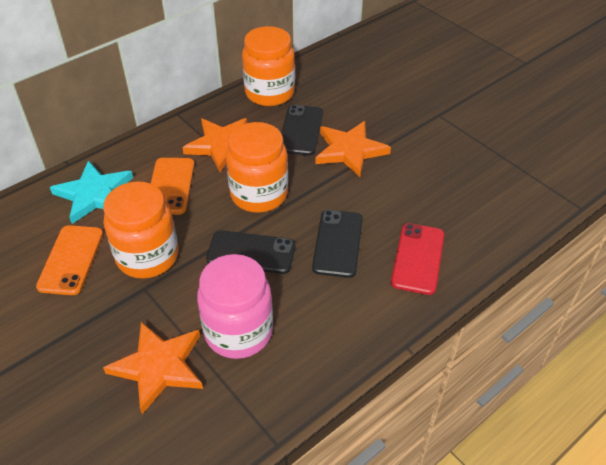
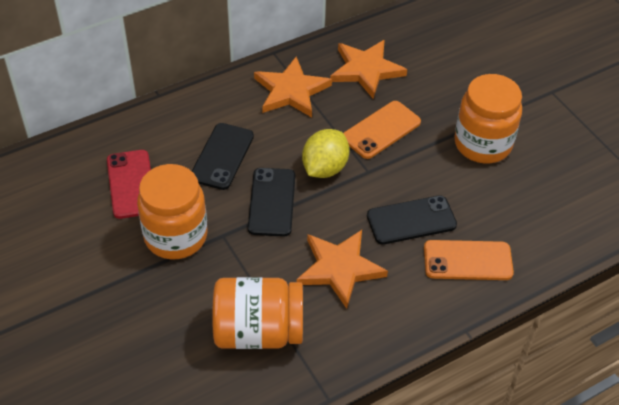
pink jar: [197,254,273,359] = 1 -> none = 0
turquoise star: [50,160,133,224] = 1 -> none = 0
yellow lemon: none = 0 -> [302,129,350,178] = 1

